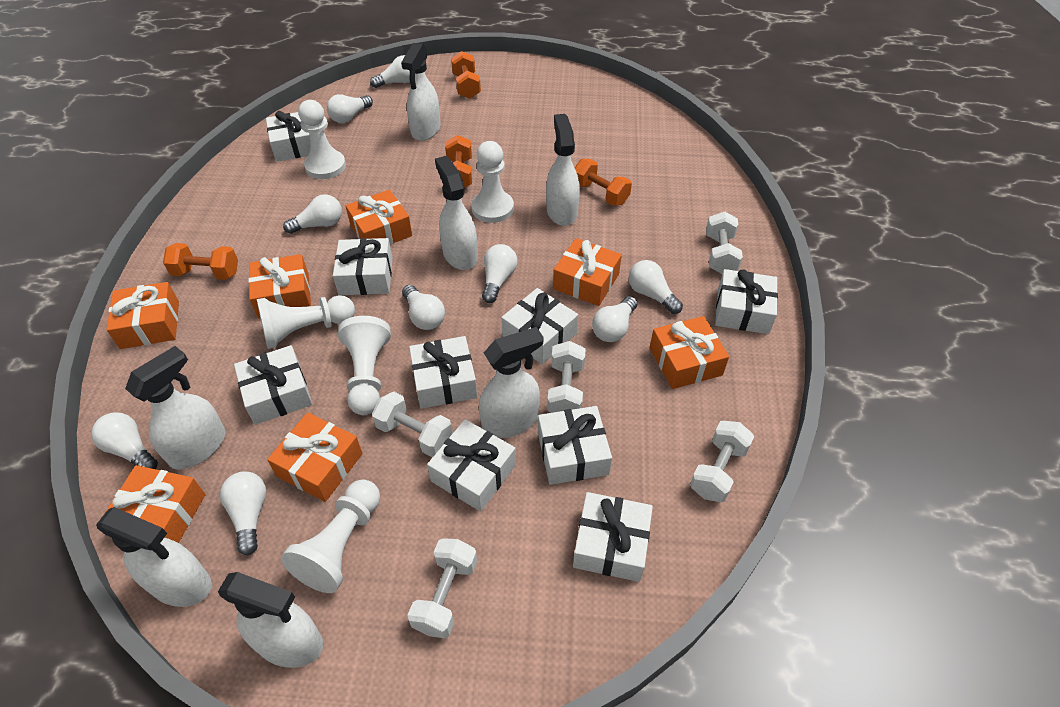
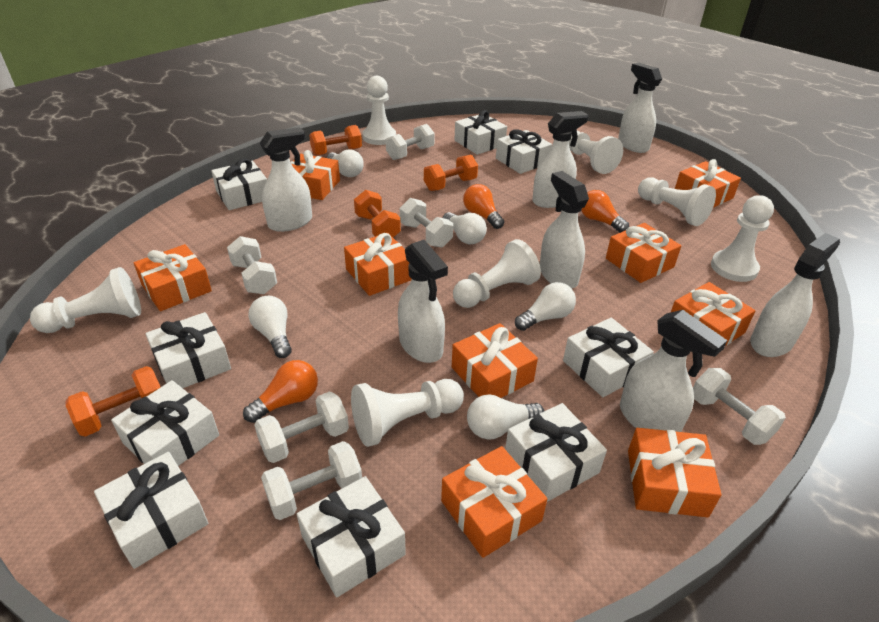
orange gift: [102,465,206,543] [106,282,179,349] [249,254,311,318] [267,412,363,502] [345,190,412,245] [553,238,622,306] [650,316,729,389] = 7 -> [134,244,212,311] [291,150,340,200] [344,233,412,296] [441,446,547,558] [452,323,538,398] [606,223,681,283] [628,428,721,517] [671,282,756,346] [675,159,741,208] = 9
orange light bulb: none = 0 -> [243,360,318,423] [463,184,504,229] [581,190,629,233] = 3
white dumbbell: [372,392,453,457] [408,538,477,638] [547,341,586,413] [690,421,754,502] [706,211,743,274] = 5 -> [227,236,277,294] [254,391,349,463] [261,441,362,520] [386,124,435,160] [400,198,453,248] [693,368,786,445] = 6
white light bulb: [92,412,158,469] [220,471,266,555] [283,194,342,234] [327,94,373,123] [370,55,410,88] [402,285,445,330] [482,244,518,303] [592,296,637,342] [629,260,683,314] = 9 -> [249,296,292,358] [327,149,364,177] [443,212,487,244] [467,395,544,440] [515,282,576,331] = 5
white pawn: [257,295,355,349] [281,479,380,593] [298,100,346,179] [338,316,391,415] [471,141,514,223] = 5 -> [30,267,141,333] [351,379,464,447] [362,76,396,145] [453,239,541,308] [569,131,623,174] [638,177,716,226] [711,195,774,282] = 7

